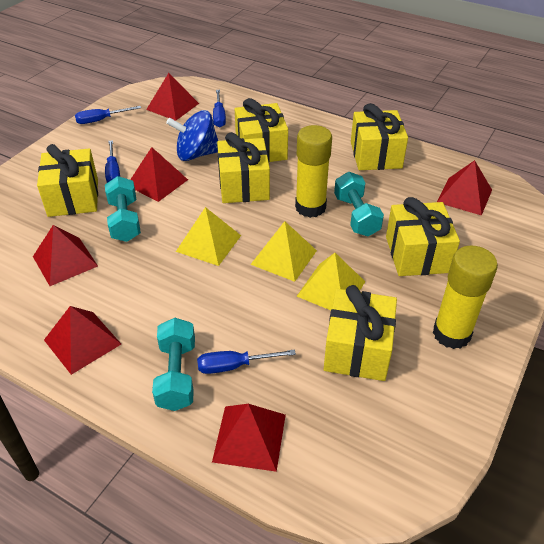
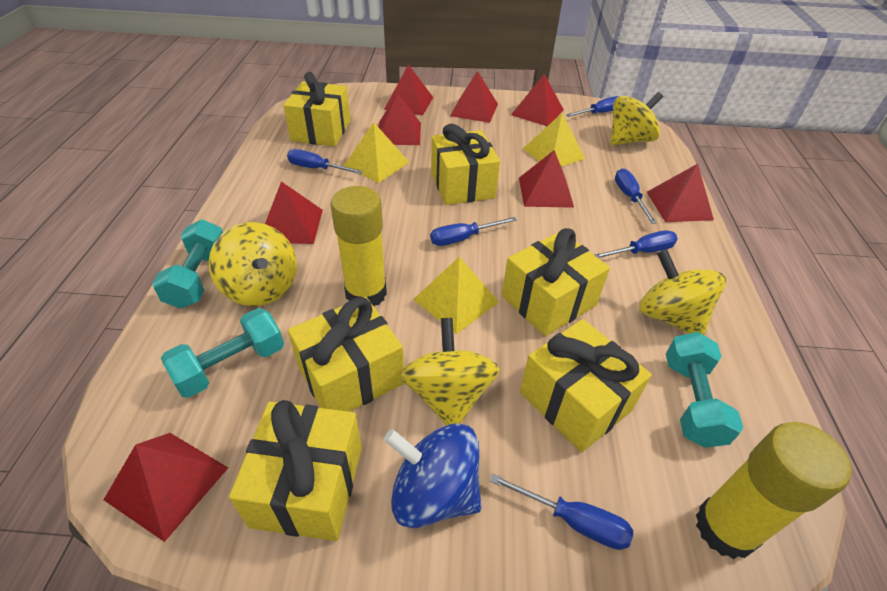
blue screwdriver: [75,106,141,124] [105,140,120,183] [197,349,296,374] [213,90,226,127] = 4 -> [287,149,363,174] [430,217,517,246] [490,474,633,550] [566,96,620,117] [594,231,678,258] [615,169,657,224] = 6
red pyramid: [33,225,98,286] [44,306,121,375] [130,147,188,202] [146,73,199,121] [212,404,286,472] [437,160,492,216] = 6 -> [104,433,228,542] [265,181,323,244] [378,93,421,145] [384,64,433,116] [450,71,498,123] [511,74,564,126] [519,150,574,208] [647,164,714,222] = 8
yellow spinning top: none = 0 -> [209,222,297,306] [400,318,500,426] [610,92,663,145] [639,249,726,335] = 4

